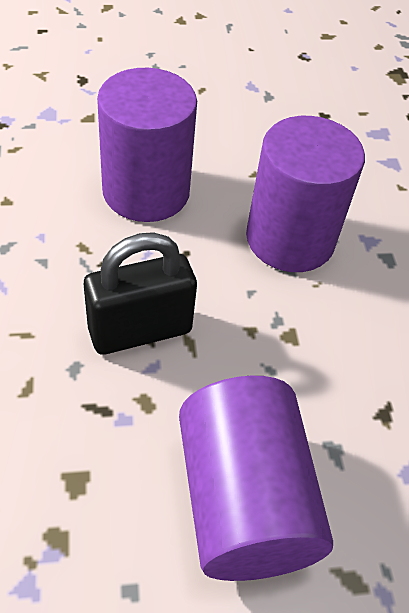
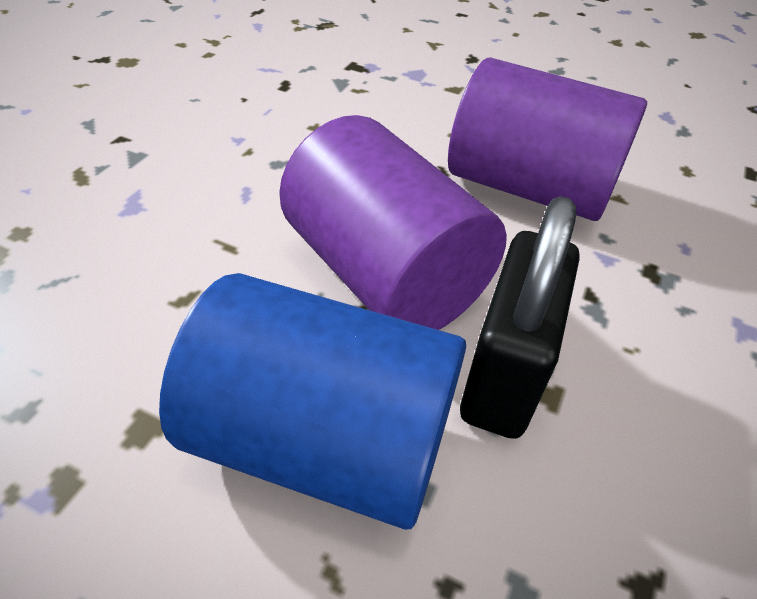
blue cylinder: none = 0 -> [159,273,466,530] = 1
purple cylinder: [97,68,197,222] [179,376,333,581] [246,116,365,272] = 3 -> [279,115,507,330] [448,57,647,221] = 2

